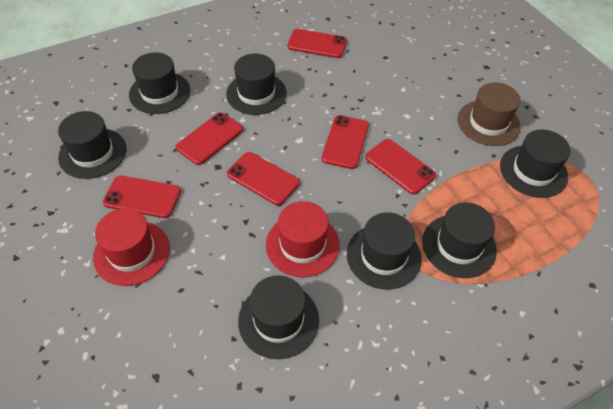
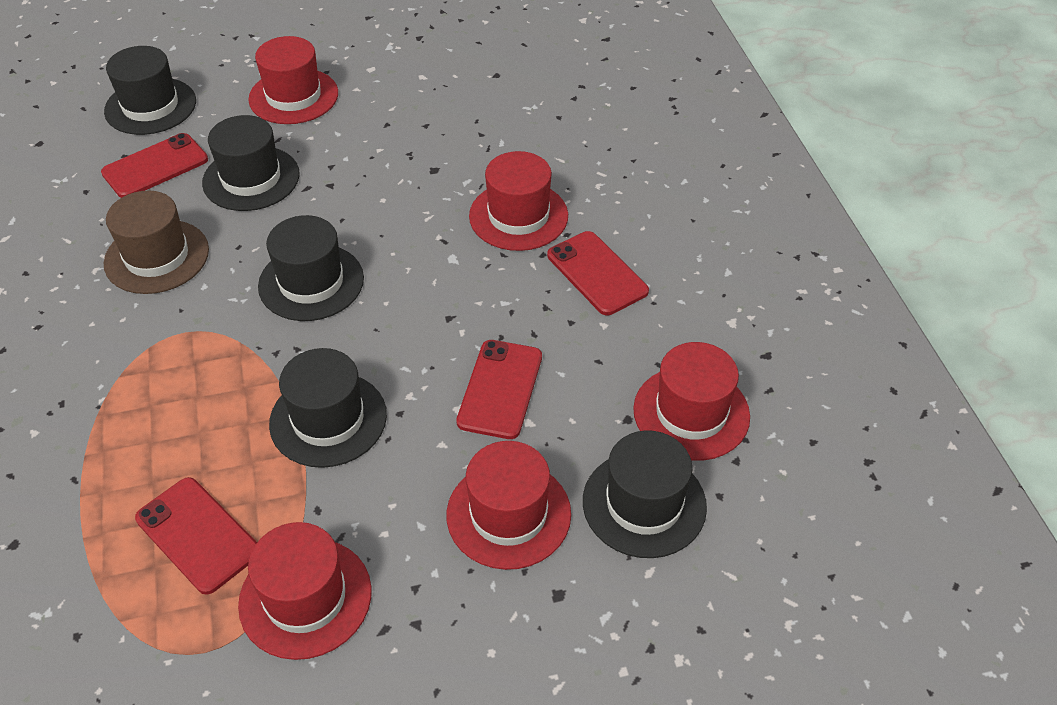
black hat: [58,111,126,179] [129,52,190,114] [226,54,287,115] [238,275,319,359] [347,212,422,290] [422,202,497,278] [500,130,571,198] = 7 -> [104,46,196,135] [202,115,300,211] [258,215,364,321] [269,348,387,468] [583,430,707,558] = 5
red hat: [93,209,170,286] [266,201,340,277] = 2 -> [238,522,372,660] [248,36,338,124] [446,441,571,570] [469,151,568,251] [633,342,750,461] = 5
red phone: [103,176,181,218] [175,113,243,165] [227,152,300,205] [287,29,347,58] [322,115,369,169] [365,139,436,195] = 6 -> [101,133,208,198] [135,477,257,595] [456,340,542,439] [547,231,649,315] = 4

